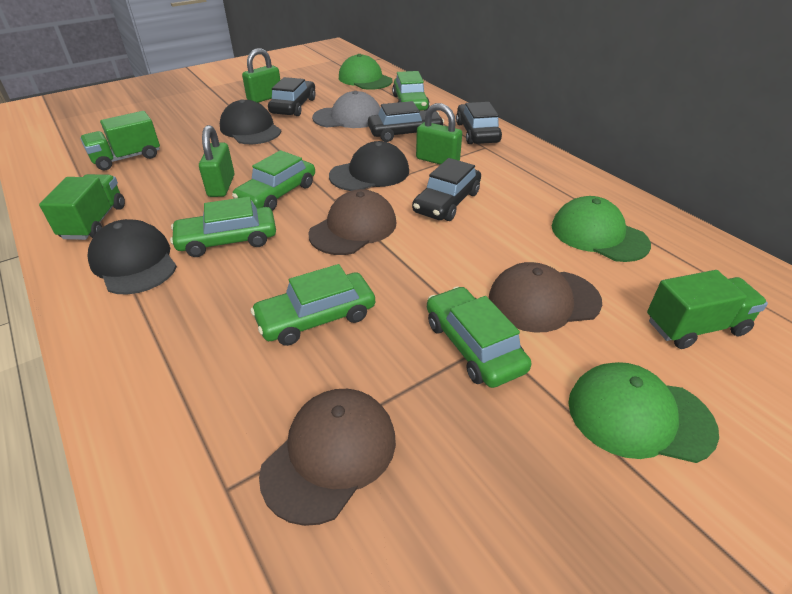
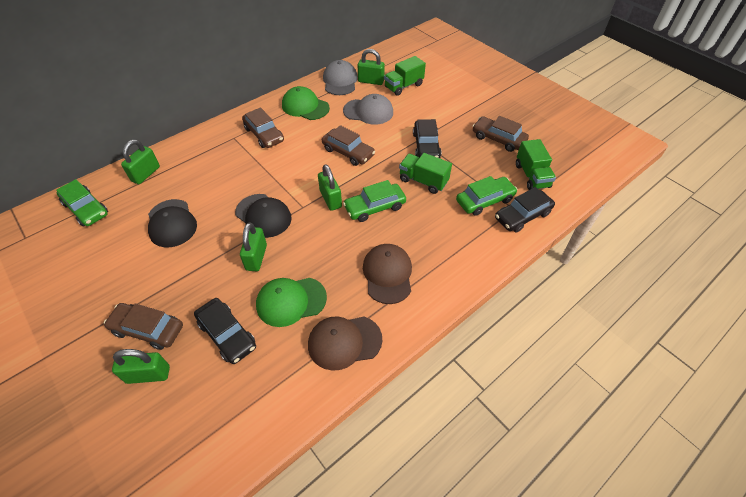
black cap: [88,219,177,294] [220,99,281,144] [329,141,409,191] = 3 -> [148,199,197,247] [235,194,292,238] = 2
black car: [268,77,316,116] [368,101,444,142] [412,158,481,221] [456,102,502,144] = 4 -> [194,298,256,364] [413,119,441,158] [495,187,555,233] = 3
brown cap: [259,389,396,526] [308,189,396,255] [489,262,602,333] = 3 -> [308,316,382,371] [363,244,412,304] = 2
brown car: none = 0 -> [104,303,183,350] [242,107,284,148] [322,125,375,166] [473,116,529,152] = 4
green cap: [339,54,393,90] [552,196,651,262] [568,362,719,463] = 3 -> [256,278,327,327] [282,86,330,120] = 2
green car: [170,197,276,257] [232,150,315,211] [251,264,375,346] [392,71,430,111] [427,286,531,388] = 5 -> [56,179,108,227] [343,180,406,222] [456,176,517,216] = 3
green padlock: [199,125,235,197] [242,48,280,103] [416,103,462,165] = 3 -> [112,349,170,384] [121,139,160,184] [240,223,267,271] [318,164,342,211] [358,49,385,85] = 5
grey cap: [312,91,380,128] = 1 -> [323,60,358,95] [343,94,393,125] = 2

